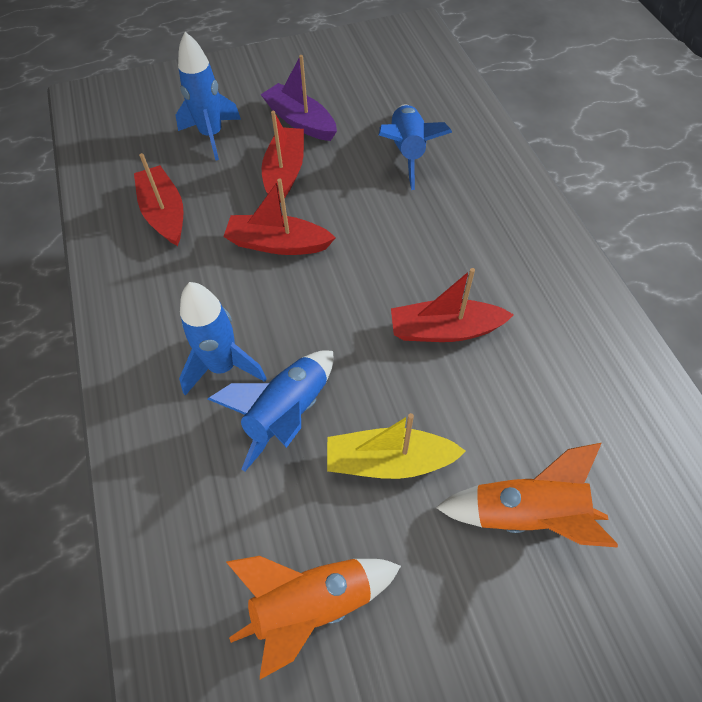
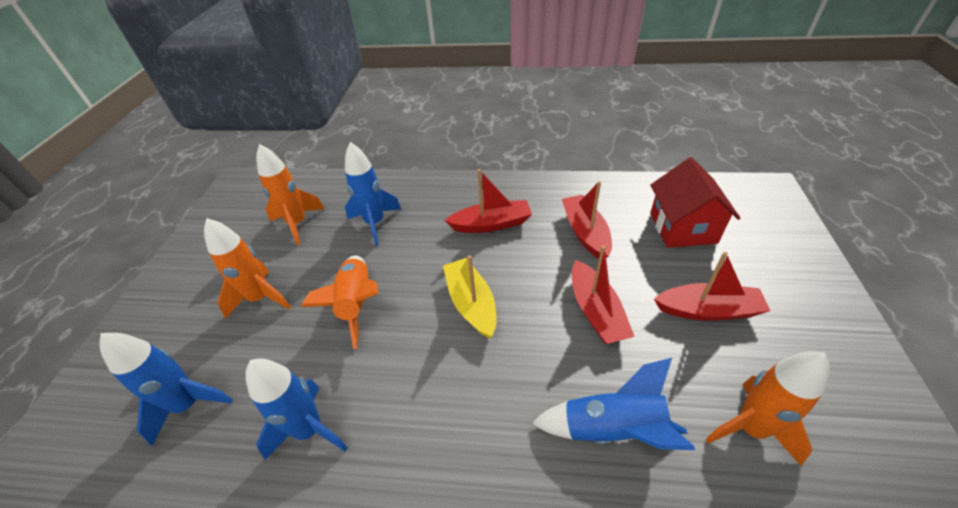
orange rocket: [226,556,401,679] [436,443,618,548] = 2 -> [204,218,291,319] [256,144,325,245] [301,255,378,349] [705,351,830,466] = 4
purple boat: [261,55,337,141] = 1 -> none = 0
red house: none = 0 -> [650,157,740,248] = 1

